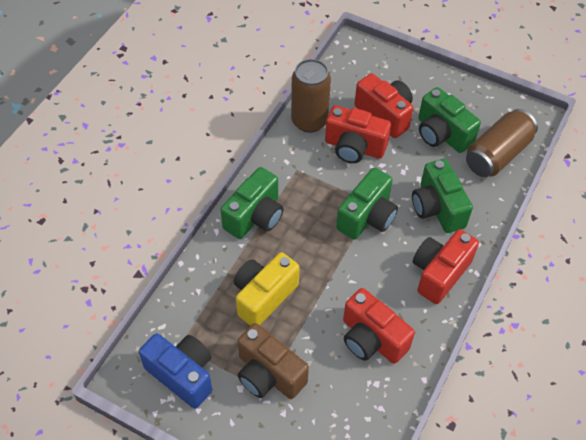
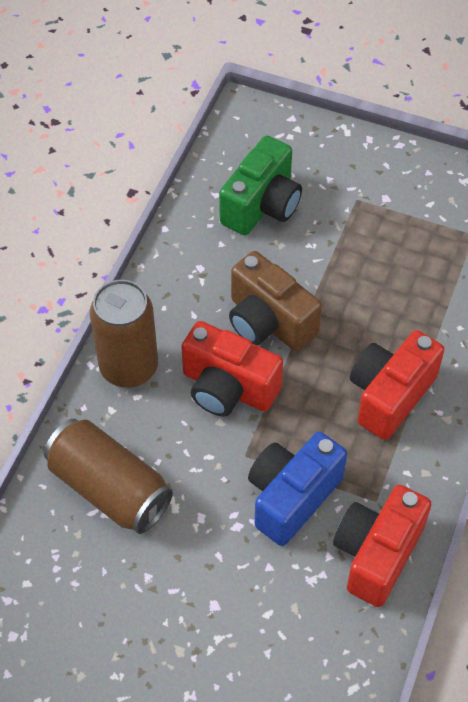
green camera: [221,167,284,239] [336,167,398,240] [412,159,473,233] [418,87,481,153] = 4 -> [219,136,302,236] = 1
red camera: [325,105,391,163] [343,288,415,364] [355,73,413,138] [413,229,479,304] = 4 -> [181,321,283,416] [333,485,431,607] [350,330,444,440] = 3
yellow camera: [234,252,300,326] = 1 -> none = 0

